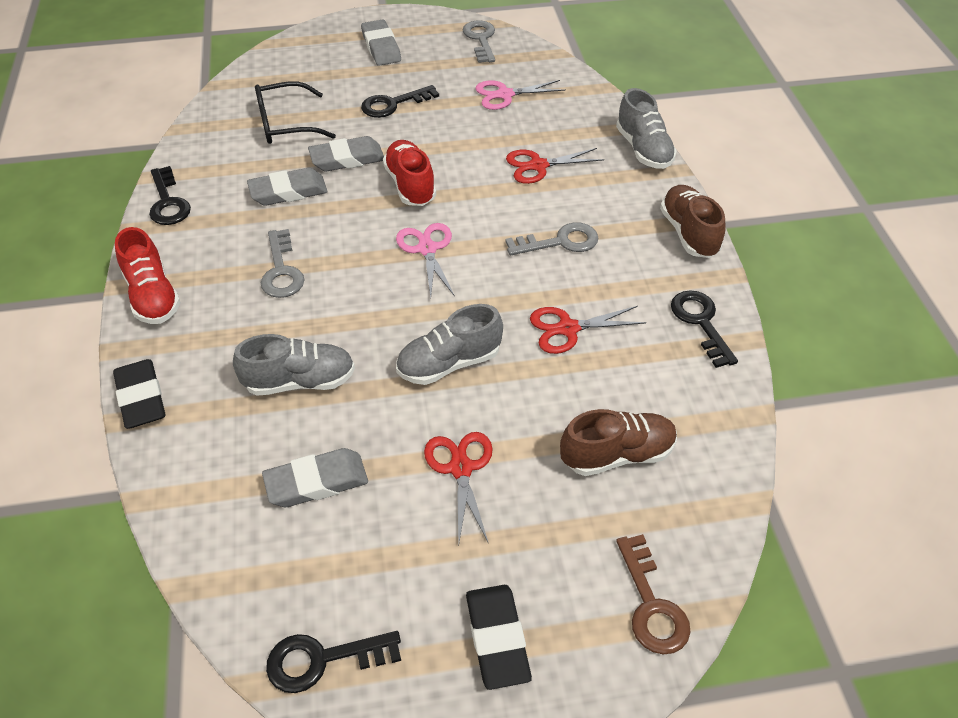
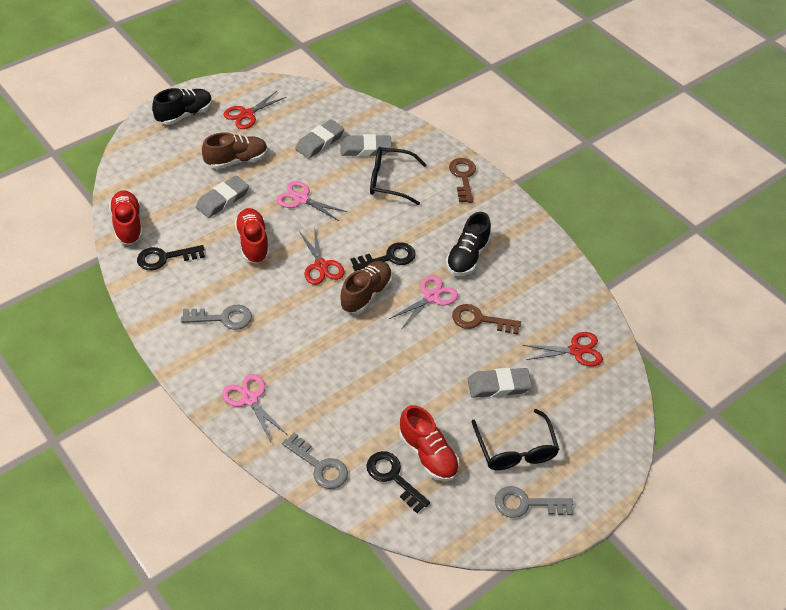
black eraser: [113,359,166,429] [466,585,532,690] = 2 -> none = 0
black glasses: [255,81,336,144] = 1 -> [370,147,427,205] [471,409,560,470] = 2
black key: [149,166,191,225] [266,631,401,693] [361,85,439,118] [671,290,738,368] = 4 -> [137,245,205,270] [351,242,416,271] [366,451,430,513] = 3
black shoe: none = 0 -> [152,88,212,125] [446,212,491,276] = 2
brown key: [616,534,690,654] = 1 -> [449,158,476,203] [452,304,521,334] = 2
grey shoe: [233,334,355,396] [396,304,503,385] [616,88,677,169] = 3 -> none = 0
pink scissors: [396,223,455,298] [475,80,566,110] = 2 -> [222,374,288,442] [276,181,347,221] [389,275,458,328] = 3
red shoe: [115,227,181,324] [383,140,436,206] = 2 -> [109,190,143,245] [234,208,269,264] [399,405,459,481] = 3

